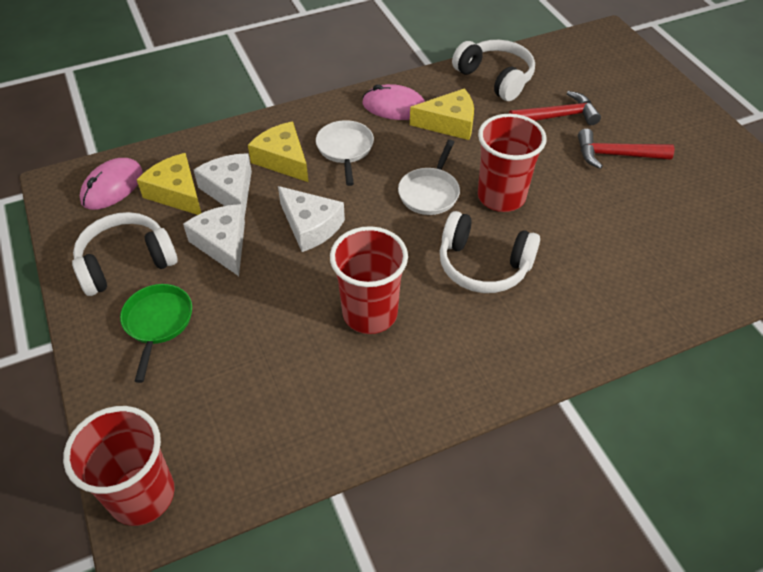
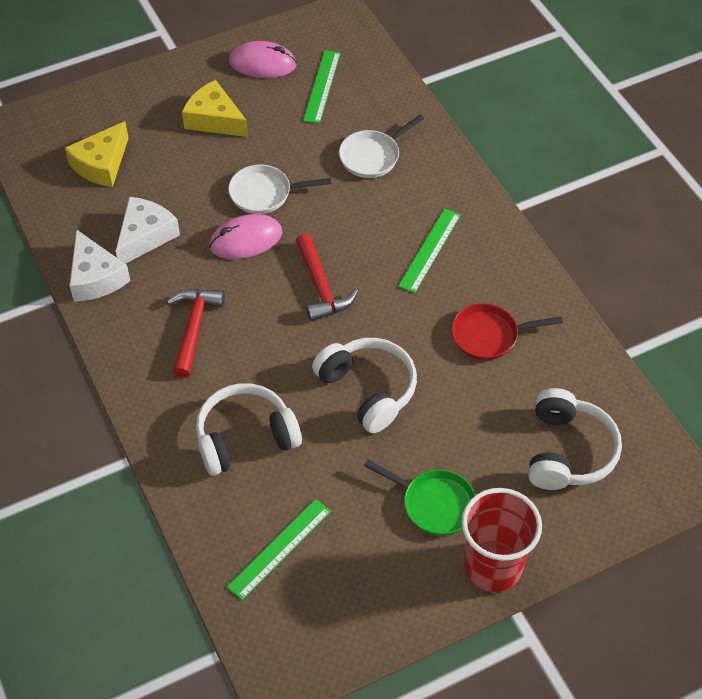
green ruler: none = 0 -> [227,499,331,600] [303,50,340,124] [398,209,461,293] = 3
red cup: [63,406,175,526] [330,226,408,334] [478,114,546,212] = 3 -> [462,488,542,592] = 1
red pan: none = 0 -> [451,303,563,360] = 1
white cheese: [183,204,245,276] [194,153,252,219] [278,186,345,252] = 3 -> [69,229,130,302] [116,197,180,264] = 2
yellow cheese: [137,153,201,215] [248,121,308,182] [410,88,474,140] = 3 -> [65,121,129,187] [182,80,248,137] = 2

